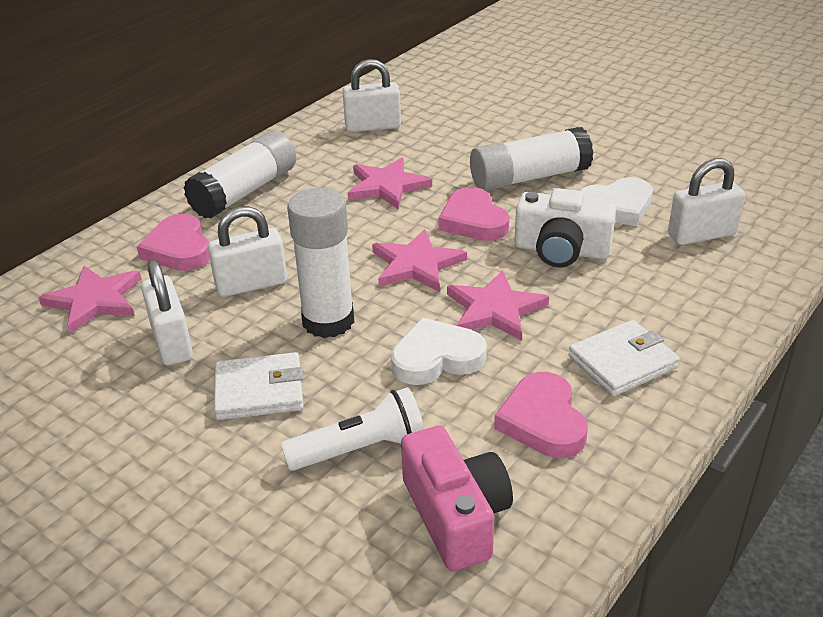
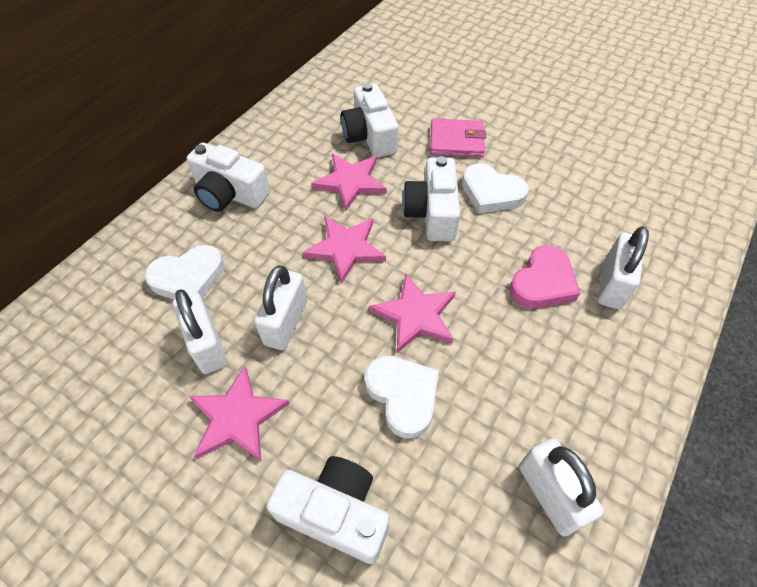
pink camera: [401,426,513,571] = 1 -> none = 0
pink heart: [136,214,210,271] [439,187,509,241] [494,372,588,458] = 3 -> [509,245,580,308] = 1
pink wallet: none = 0 -> [430,119,486,157] = 1
white camera: [514,188,616,267] = 1 -> [187,143,270,212] [266,456,390,564] [341,83,398,158] [402,156,460,241] = 4
white flashlight: [281,387,424,471] = 1 -> none = 0
white glue stick: [183,131,296,219] [287,188,354,338] [470,127,594,191] = 3 -> none = 0
white heart: [391,318,487,385] [580,177,653,226] = 2 -> [145,245,224,299] [365,356,439,439] [462,163,529,214] = 3
white wallet: [214,352,304,420] [568,320,680,396] = 2 -> none = 0

